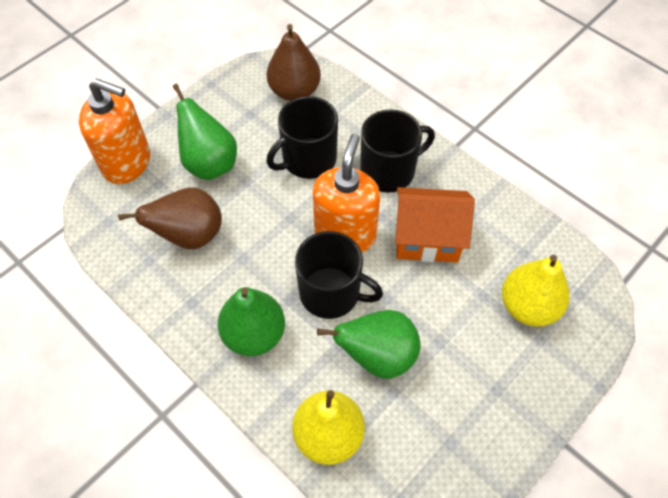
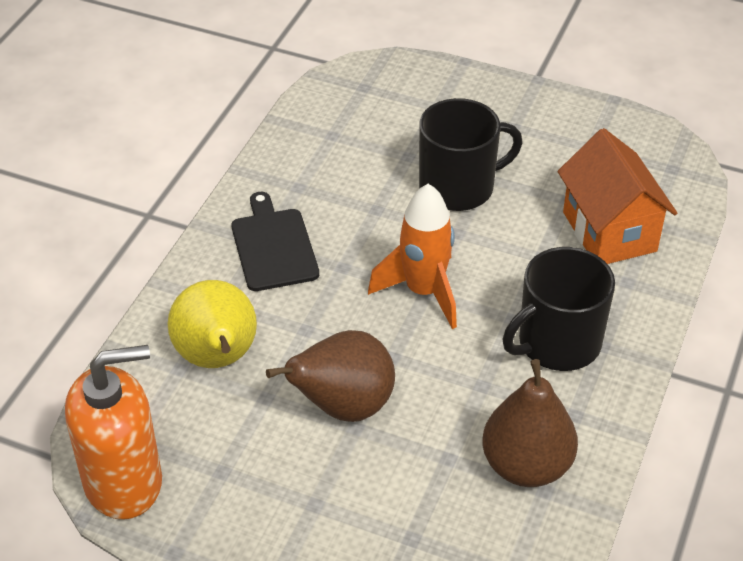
black cutting board: none = 0 -> [232,192,319,291] = 1
black mug: [266,96,338,179] [295,231,383,319] [360,109,435,193] = 3 -> [419,98,523,211] [503,247,615,371] = 2
green pear: [173,84,237,180] [218,287,285,356] [317,310,421,379] = 3 -> none = 0
orange rocket: none = 0 -> [368,184,457,329] = 1
orange soap dispenser: [79,78,150,184] [313,134,380,253] = 2 -> [65,345,162,520] = 1
yellow pear: [293,390,365,465] [502,255,570,327] = 2 -> [168,280,257,368] = 1

